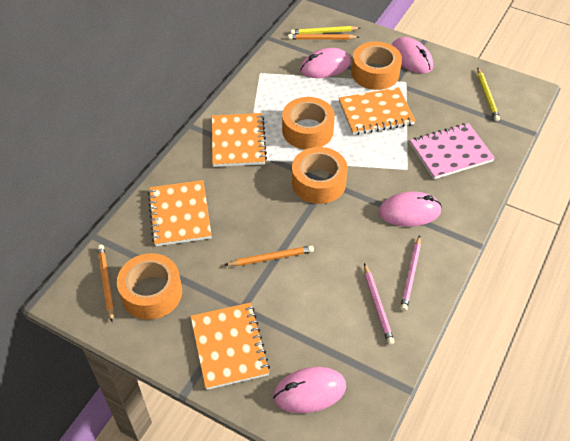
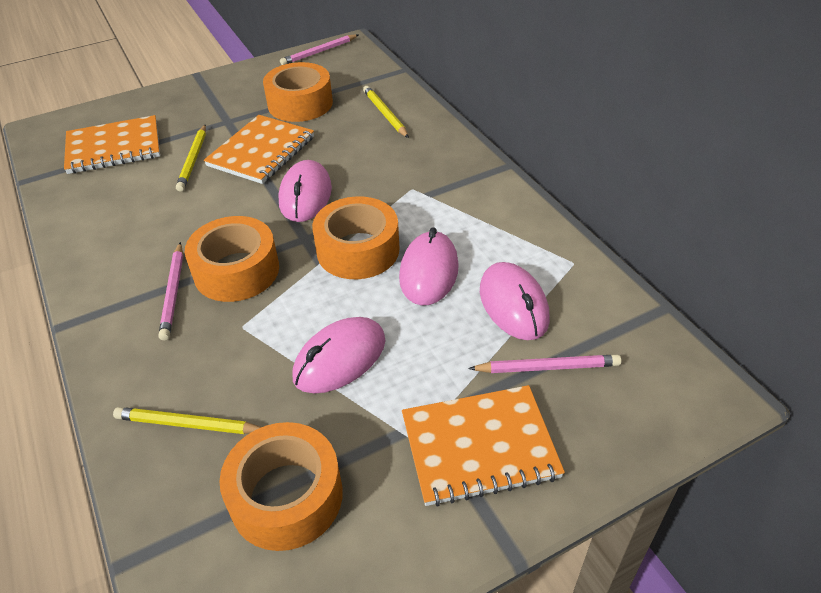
orange notebook: [148,180,212,246] [190,303,270,390] [212,113,267,167] [339,87,415,135] = 4 -> [64,115,160,174] [204,115,314,184] [402,385,565,507] = 3
orange pencil: [97,245,114,322] [225,245,314,266] [288,34,359,40] = 3 -> none = 0
pink notebook: [410,123,495,179] = 1 -> none = 0
pink pencil: [364,263,395,345] [400,235,421,311] = 2 -> [158,242,183,340] [280,34,358,65] [468,355,621,373] = 3
yellow pencil: [290,26,360,34] [477,67,500,121] = 2 -> [113,407,261,434] [176,125,206,192] [363,86,409,138] = 3

